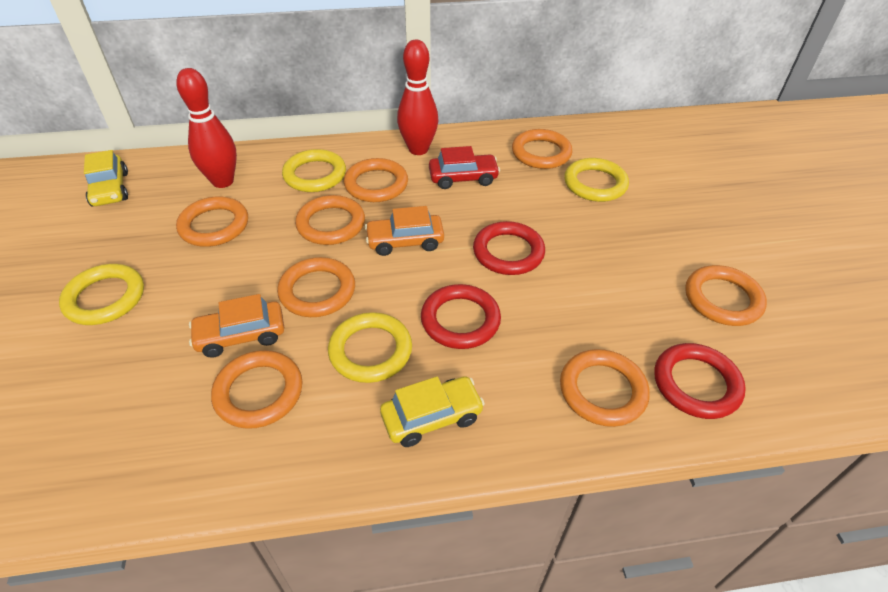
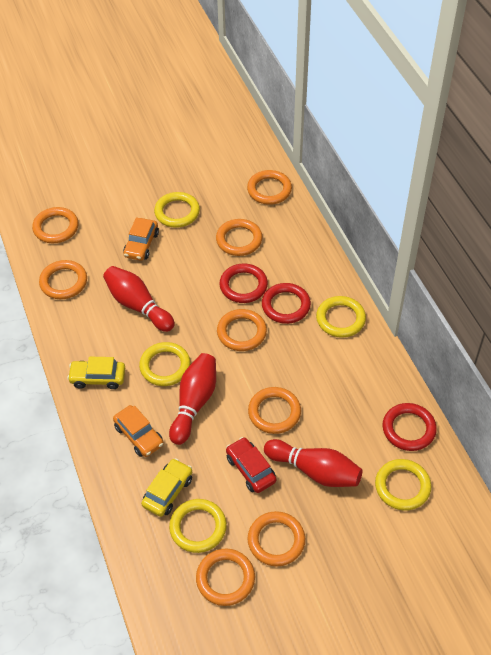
red bowling pin: [176,68,237,188] [397,40,439,155] = 2 -> [103,266,175,332] [169,353,216,445] [264,439,363,487] = 3
yellow ring: [59,264,144,325] [282,149,346,192] [328,312,412,383] [564,158,629,202] = 4 -> [139,342,191,386] [154,192,200,228] [169,499,227,553] [316,296,366,338] [375,459,431,511] = 5

